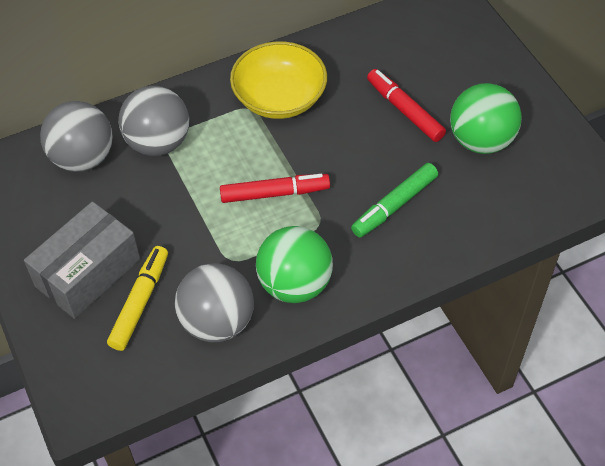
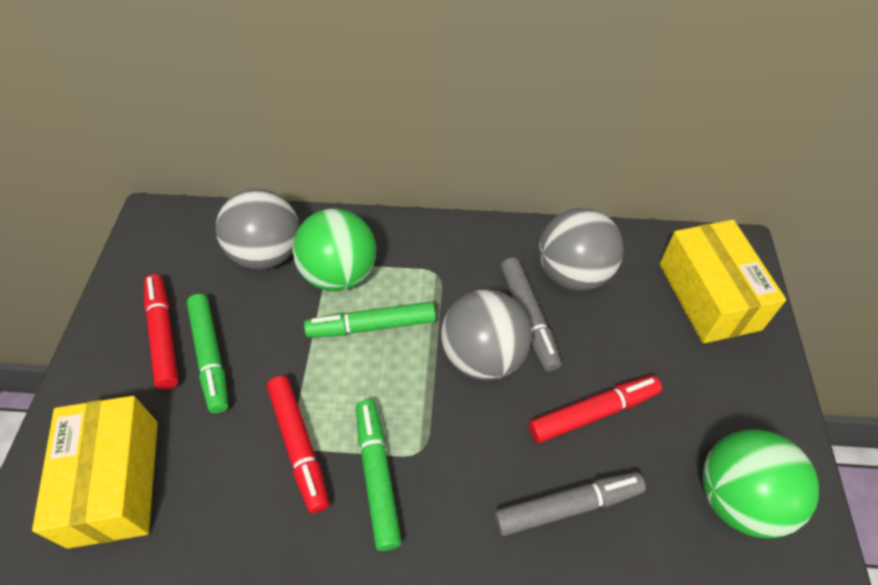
green marker: [351,163,438,238] = 1 -> [187,294,229,414] [304,301,436,338] [356,400,402,551] = 3
grey box: [24,201,140,319] = 1 -> none = 0
grey marker: none = 0 -> [494,472,646,536] [500,258,562,372] = 2
red marker: [220,174,330,203] [367,69,446,142] = 2 -> [144,274,179,389] [267,376,329,514] [529,375,662,443] = 3
yellow bowl: [230,41,327,119] = 1 -> none = 0
yellow box: none = 0 -> [32,396,158,549] [659,220,786,344] = 2
yellow marker: [107,246,168,351] = 1 -> none = 0

